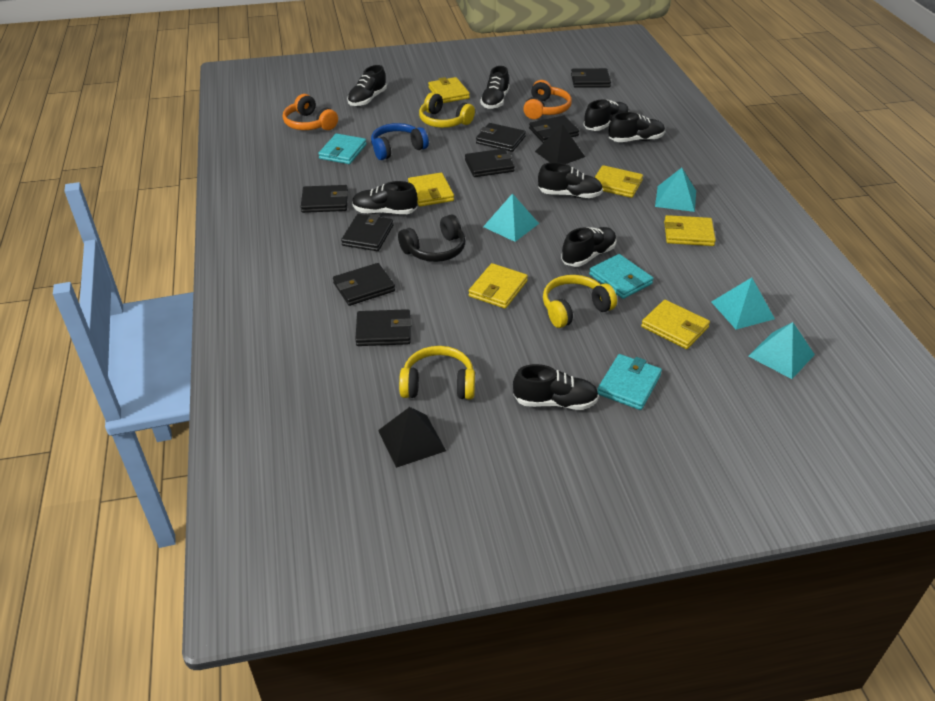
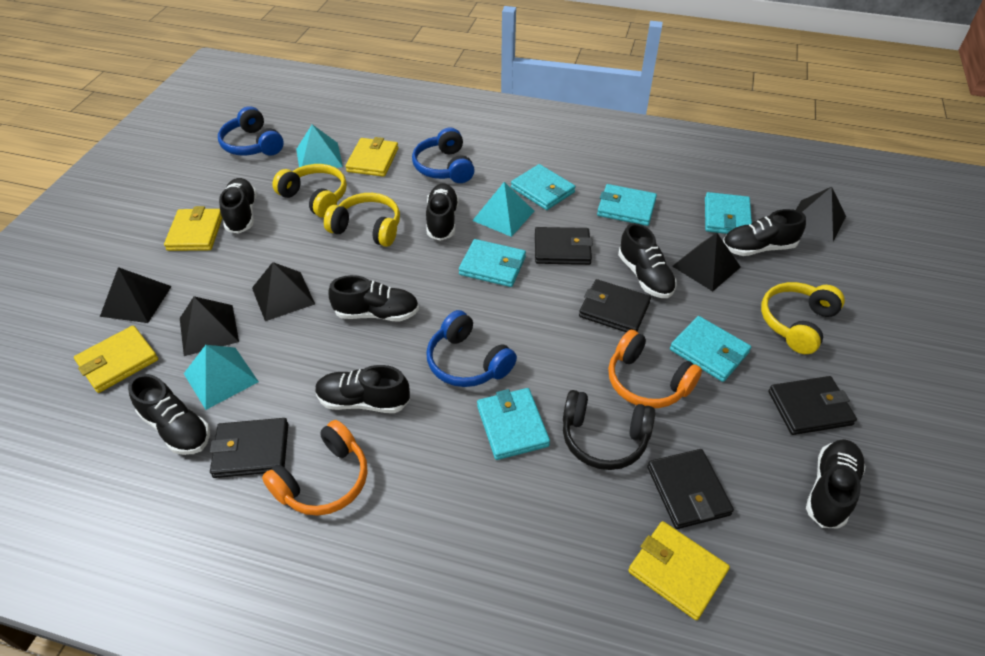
black pyramid: [378,407,446,468] [535,124,585,164] = 2 -> [100,267,172,323] [180,296,239,356] [252,262,315,321] [672,233,741,292] [796,187,846,242] = 5
black wallet: [301,185,348,213] [333,263,395,306] [341,214,393,251] [355,309,412,346] [465,149,515,177] [476,123,526,152] [529,116,579,143] [571,68,611,88] = 8 -> [210,418,288,478] [535,227,593,265] [579,279,651,332] [647,449,734,529] [768,376,857,435] = 5
blue headphones: [371,123,429,160] = 1 -> [218,106,284,155] [412,127,475,183] [426,310,517,387] = 3
turquoise pyramid: [483,193,539,242] [655,168,696,212] [711,278,775,329] [748,322,815,379] = 4 -> [184,345,259,410] [296,124,343,168] [472,182,534,237] = 3
turquoise wallet: [318,133,367,164] [589,254,653,299] [598,354,662,410] = 3 -> [459,239,526,287] [477,388,550,460] [511,164,575,210] [597,184,657,226] [670,316,751,382] [705,192,752,234] = 6
yellow wallet: [408,173,454,207] [428,77,470,103] [469,263,528,309] [594,165,643,198] [641,300,710,349] [664,215,716,246] = 6 -> [74,326,158,393] [164,206,222,251] [345,137,398,177] [628,521,730,620] = 4

